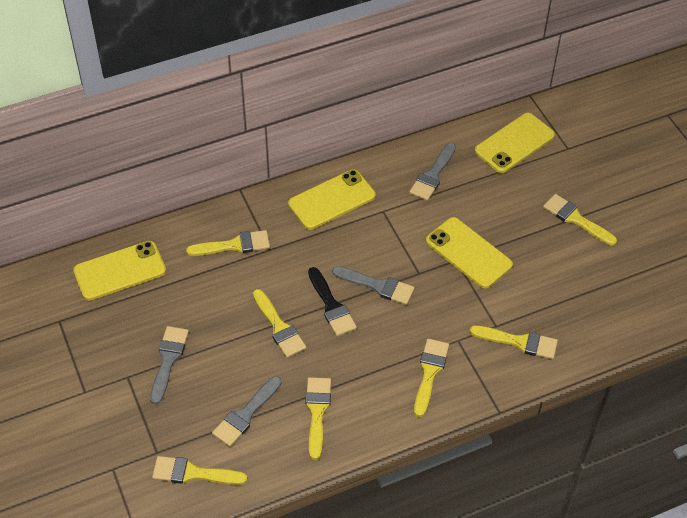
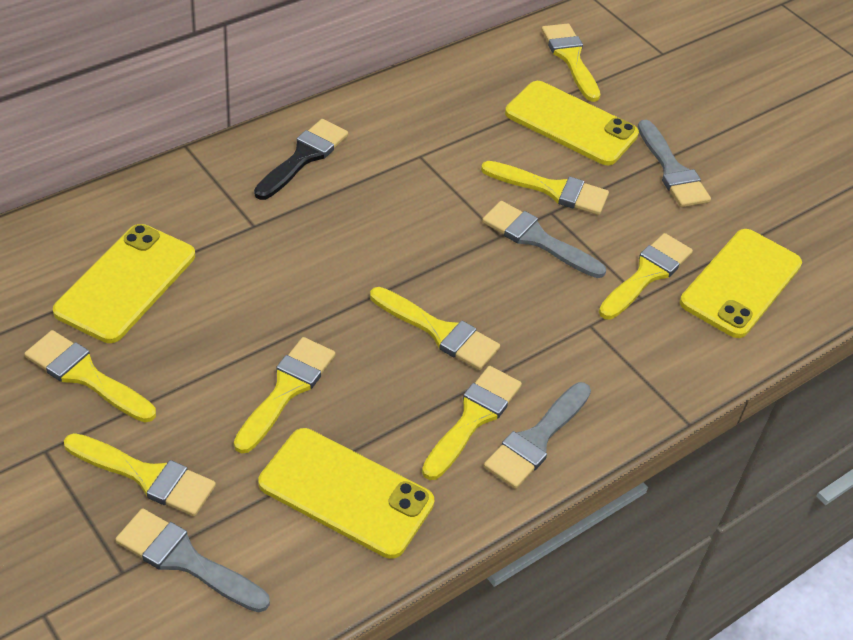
yellow brush: [152,456,247,485] [186,230,270,256] [253,289,306,358] [305,377,331,460] [414,339,449,417] [470,325,558,359] [543,194,617,246] = 7 -> [24,330,156,422] [64,433,216,516] [234,337,335,454] [370,287,500,370] [422,366,522,480] [481,161,609,215] [541,24,600,102] [599,233,693,320] = 8

